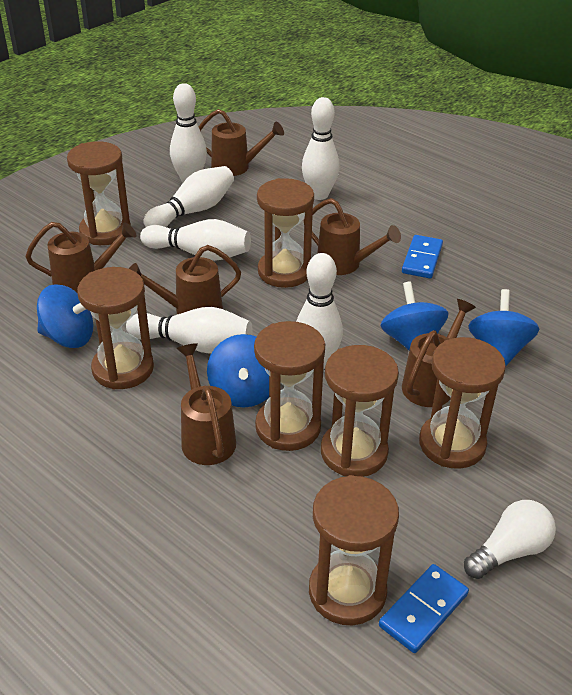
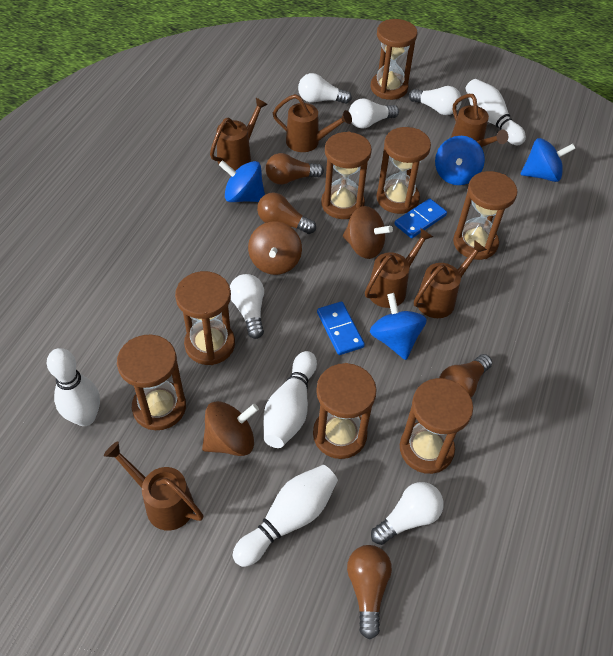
brown hourglass: [67,141,131,245] [77,267,154,390] [254,321,325,451] [257,178,314,288] [309,475,399,625] [321,345,399,477] [419,337,506,469] = 7 -> [117,335,186,430] [175,271,235,365] [313,363,377,459] [321,132,372,219] [371,19,417,100] [376,127,431,214] [400,378,473,474] [453,171,518,260] = 8
brown light bulb: none = 0 -> [257,192,316,234] [266,153,324,185] [347,545,392,639] [439,354,492,397] = 4
brown spinning top: none = 0 -> [202,401,259,456] [248,221,302,275] [343,206,393,259] = 3
white bowling pin: [126,307,253,354] [140,219,251,261] [143,166,234,227] [170,83,207,183] [296,253,343,369] [302,97,340,200] = 6 -> [47,348,100,426] [233,465,338,567] [264,351,317,448] [465,79,526,145] = 4
white light bulb: [464,500,556,579] = 1 -> [230,274,264,339] [298,73,352,104] [349,98,399,128] [371,482,444,545] [409,86,462,115] = 5

